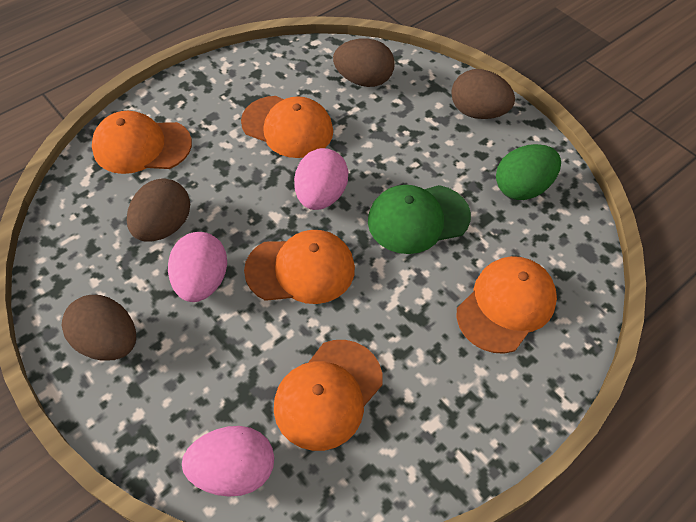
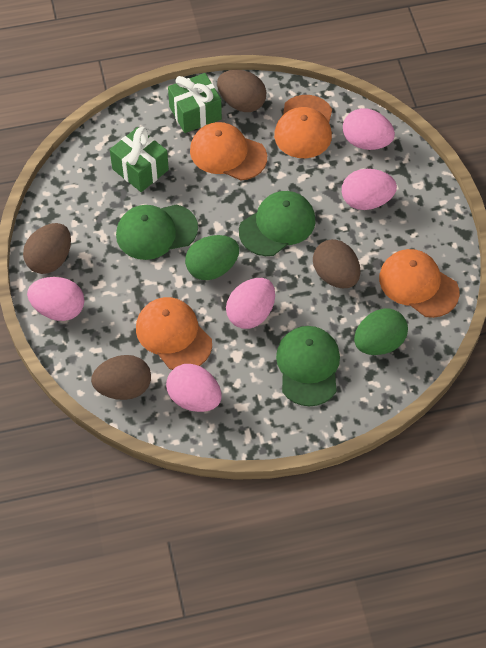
green cap: [368,185,471,254] = 1 -> [116,204,198,260] [239,191,316,256] [276,326,340,406] = 3
green egg: [496,144,561,200] = 1 -> [185,235,239,280] [354,308,408,355] = 2
green gift: none = 0 -> [110,127,169,192] [168,73,222,133] = 2
orange cap: [92,111,192,174] [241,96,333,158] [244,230,355,304] [274,340,383,451] [457,256,557,354] = 5 -> [136,297,212,370] [190,122,267,180] [274,95,332,158] [379,249,460,318] = 4
pink egg: [168,232,227,302] [182,426,274,497] [294,148,349,210] = 3 -> [27,277,85,321] [166,364,222,412] [226,278,275,329] [342,169,397,210] [343,108,395,150] = 5

